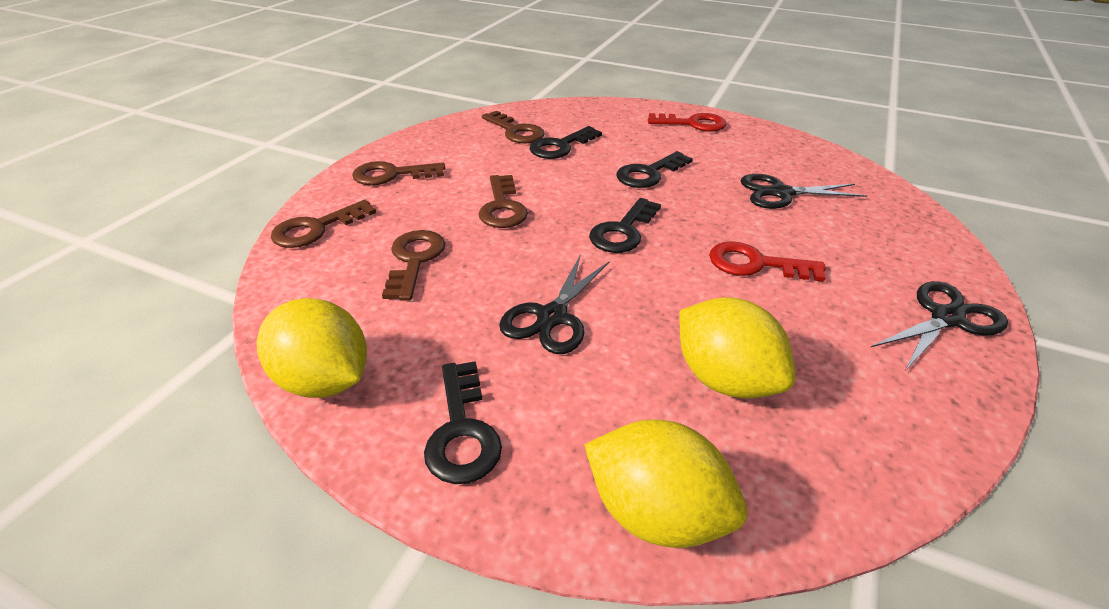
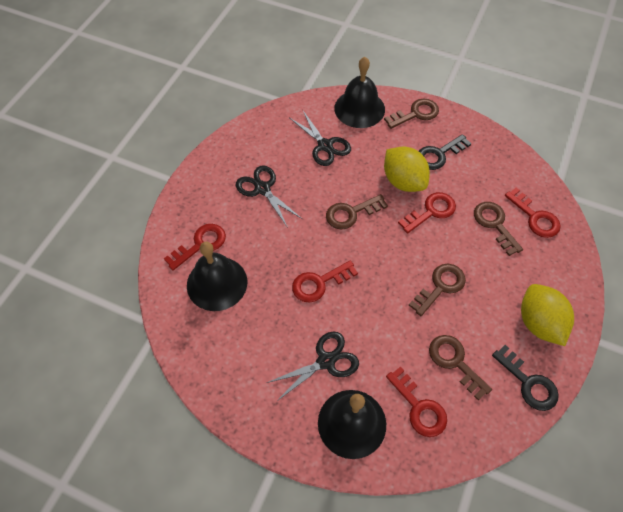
black bell: none = 0 -> [187,241,247,311] [318,390,386,459] [334,57,385,128] = 3
black key: [424,361,502,484] [530,126,602,159] [589,198,661,253] [617,151,693,188] = 4 -> [419,134,471,170] [492,345,559,411] = 2
red key: [648,113,727,132] [709,241,826,282] = 2 -> [164,224,226,270] [292,260,358,302] [386,366,447,437] [398,192,456,233] [505,188,561,238] = 5
yellow lemon: [257,298,367,398] [585,419,747,548] [679,297,796,398] = 3 -> [384,147,430,192] [521,284,574,346] = 2

